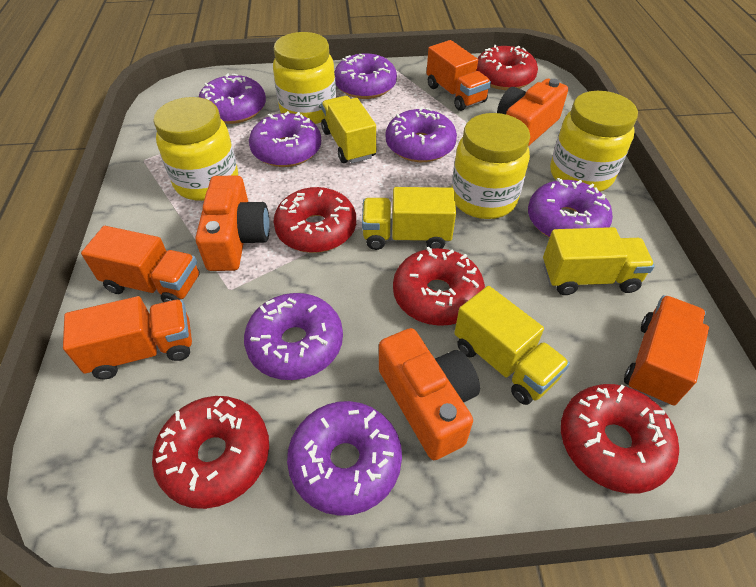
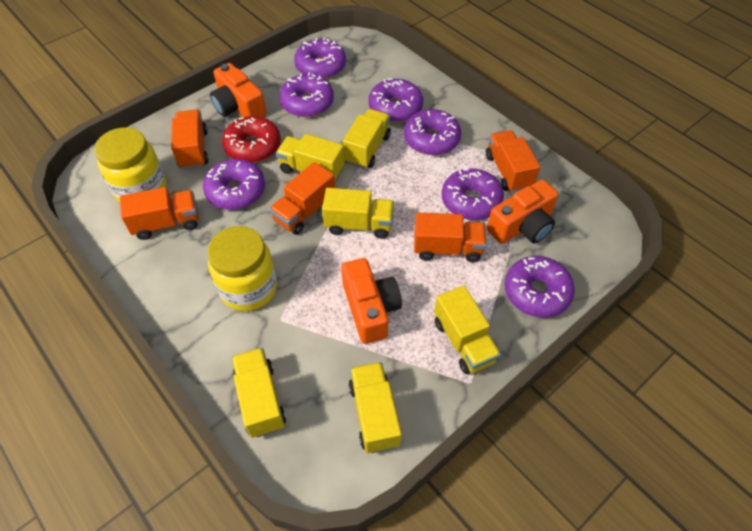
orange truck: [63,296,192,379] [81,226,200,302] [427,40,491,111] [624,295,709,406] = 4 -> [120,187,199,240] [171,109,209,169] [269,162,335,235] [414,213,487,262] [486,130,540,192] = 5
red donut: [152,396,269,509] [273,187,356,253] [393,247,485,326] [477,45,538,90] [561,384,679,493] = 5 -> [222,116,281,163] = 1
yellow jar: [153,97,238,201] [273,32,336,124] [452,113,530,219] [550,91,638,192] = 4 -> [95,127,166,202] [207,226,277,311] = 2
yellow truck: [321,96,376,163] [362,187,456,250] [454,286,570,405] [543,227,655,295] = 4 -> [232,348,286,438] [276,134,345,182] [322,188,394,239] [343,109,391,169] [349,362,402,453] [434,285,501,374] = 6

